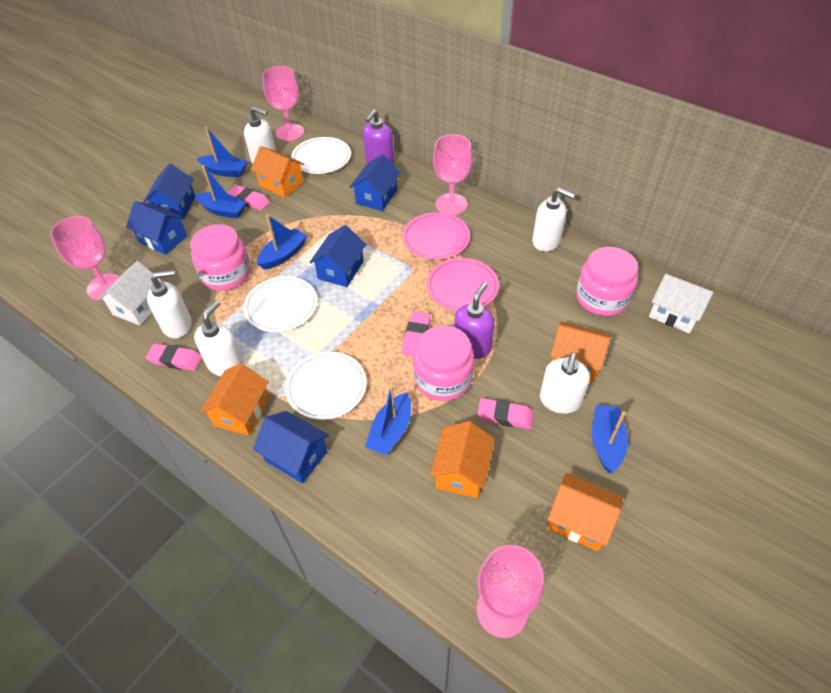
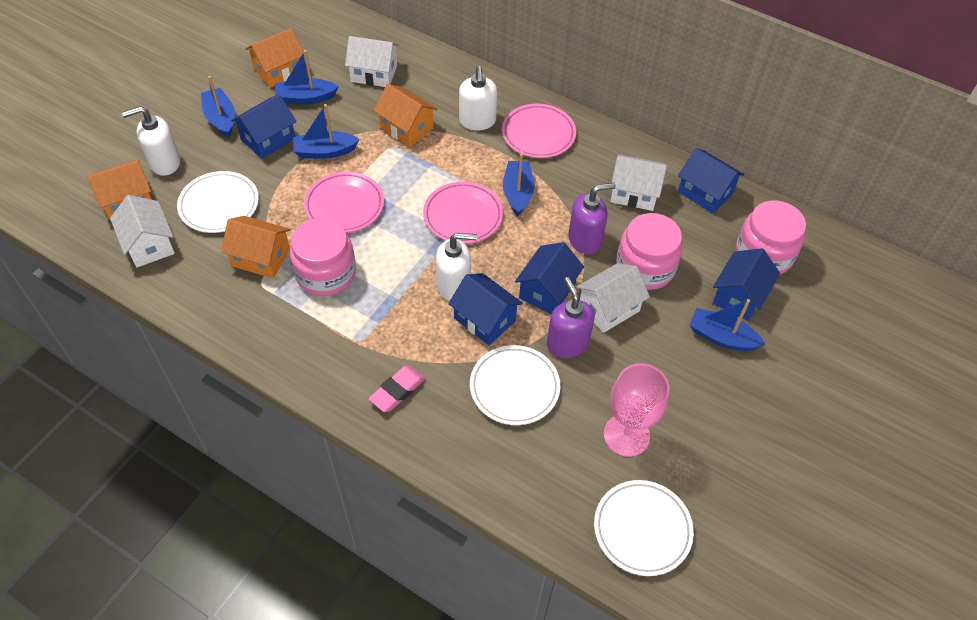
orange house: [200,363,269,435] [251,146,304,198] [430,421,495,498] [547,473,623,551] [550,322,611,382] = 5 -> [87,159,152,221] [221,216,291,278] [245,28,305,88] [373,84,437,147] = 4
pink eraser: [146,344,202,371] [227,185,270,211] [402,311,431,356] [477,398,534,429] = 4 -> [368,366,425,412] = 1
pink goblet: [50,216,120,300] [262,66,304,141] [433,134,472,215] [477,545,544,638] = 4 -> [603,363,670,457] = 1
pink plate: [403,212,470,260] [427,258,499,311] = 2 -> [304,172,384,233] [423,182,503,244] [502,104,576,158] = 3
white house: [98,261,162,325] [649,274,714,334] = 2 -> [110,195,175,267] [345,36,399,87] [577,263,650,333] [610,154,667,211] = 4
white soap dispenser: [147,270,192,339] [194,301,244,376] [244,106,276,164] [532,187,575,252] [540,353,590,414] = 5 -> [122,106,180,176] [436,233,477,301] [459,66,497,131] = 3

